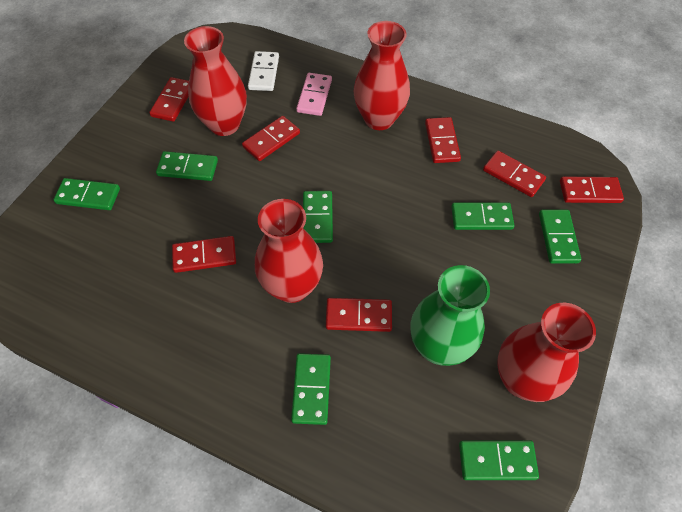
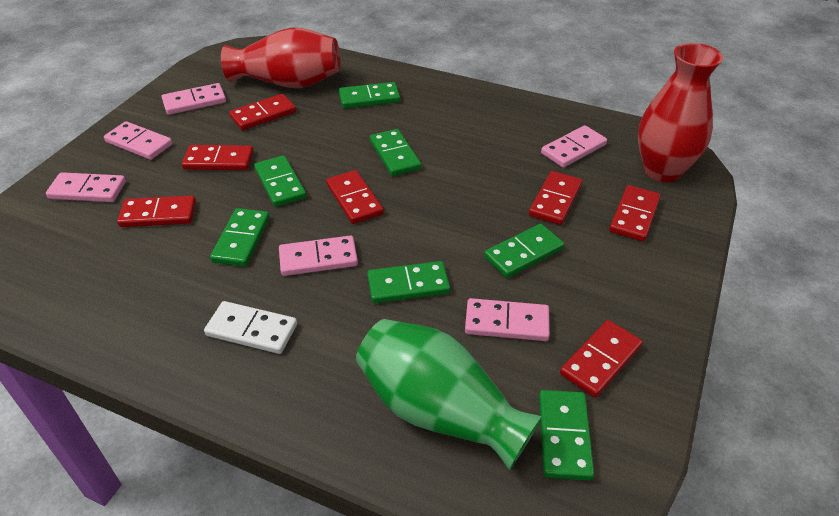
pink domino: [296,73,332,116] = 1 -> [46,172,126,202] [104,121,172,160] [162,83,226,115] [279,235,358,276] [465,298,550,341] [541,125,607,168] = 6
red vase: [184,26,247,136] [255,199,323,303] [354,21,410,130] [497,303,596,402] = 4 -> [221,28,340,88] [638,43,723,182] = 2

